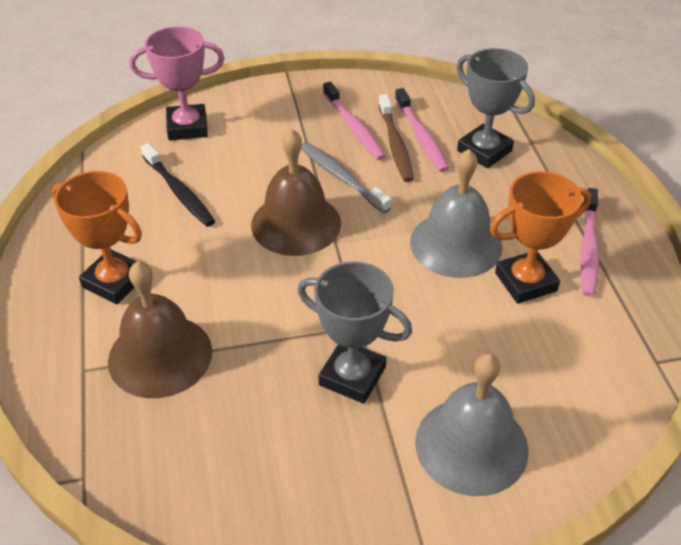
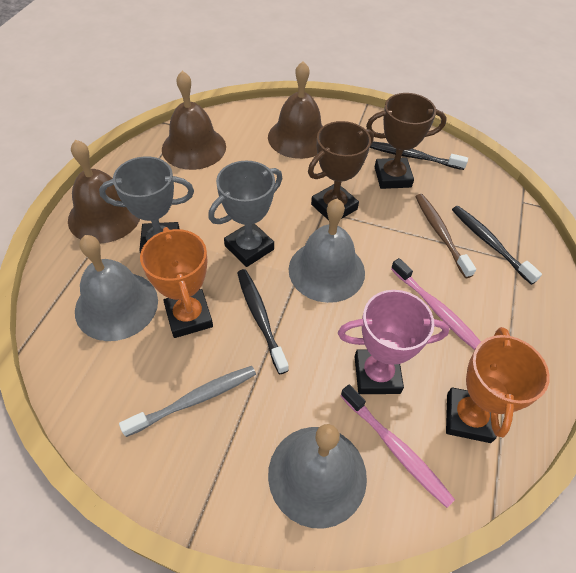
black toothbrush: [141,143,215,227] = 1 -> [237,269,289,374] [370,142,468,170] [452,206,542,285] = 3
brown bell: [108,261,212,398] [251,129,341,256] = 2 -> [68,140,140,243] [162,71,226,170] [268,61,323,159] = 3
brown trophy: none = 0 -> [308,121,374,220] [366,93,447,189] = 2
grey bell: [410,149,503,278] [415,353,529,496] = 2 -> [75,235,158,341] [268,424,367,529] [289,199,365,303] = 3
pink toothbrush: [323,81,386,160] [395,88,449,172] [580,188,599,297] = 3 -> [341,384,455,508] [391,258,481,350] = 2

